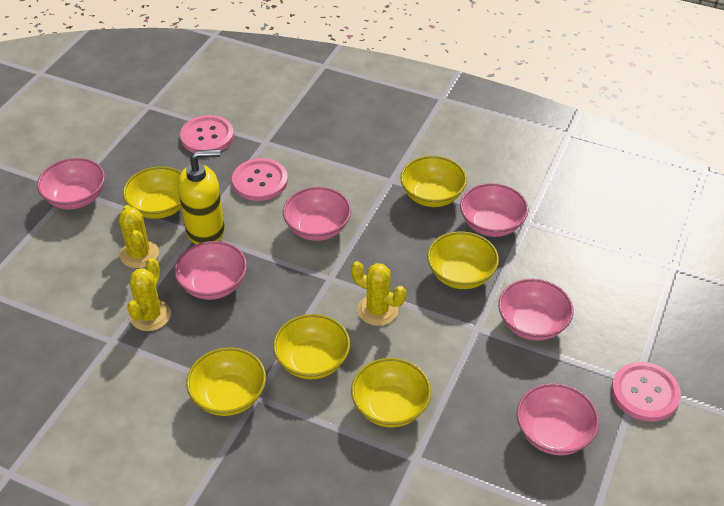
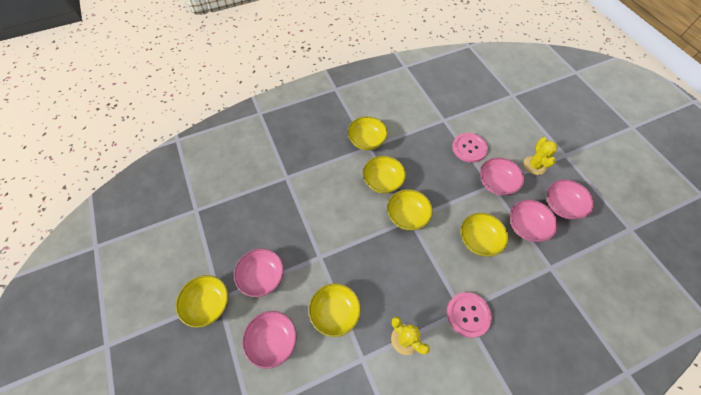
pink bowl: [37,158,105,210] [174,241,247,300] [283,187,351,241] [460,183,528,237] [498,279,573,341] [517,383,599,455] = 6 -> [234,248,284,297] [242,311,297,369] [480,157,524,195] [510,200,558,242] [547,179,594,219] = 5
pink button: [180,115,234,153] [232,158,288,201] [611,362,681,422] = 3 -> [447,292,492,338] [452,133,488,163] = 2
yellow cactus: [119,205,159,268] [127,258,171,331] [351,261,406,326] = 3 -> [391,317,430,355] [524,137,557,175] = 2
yellow soap dispenser: [178,149,225,244] = 1 -> none = 0

